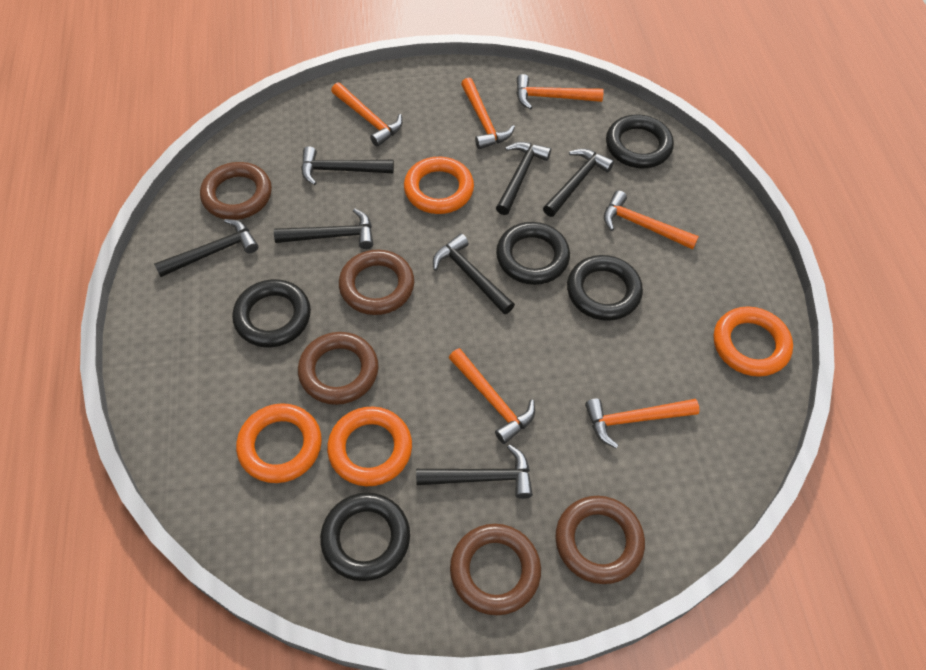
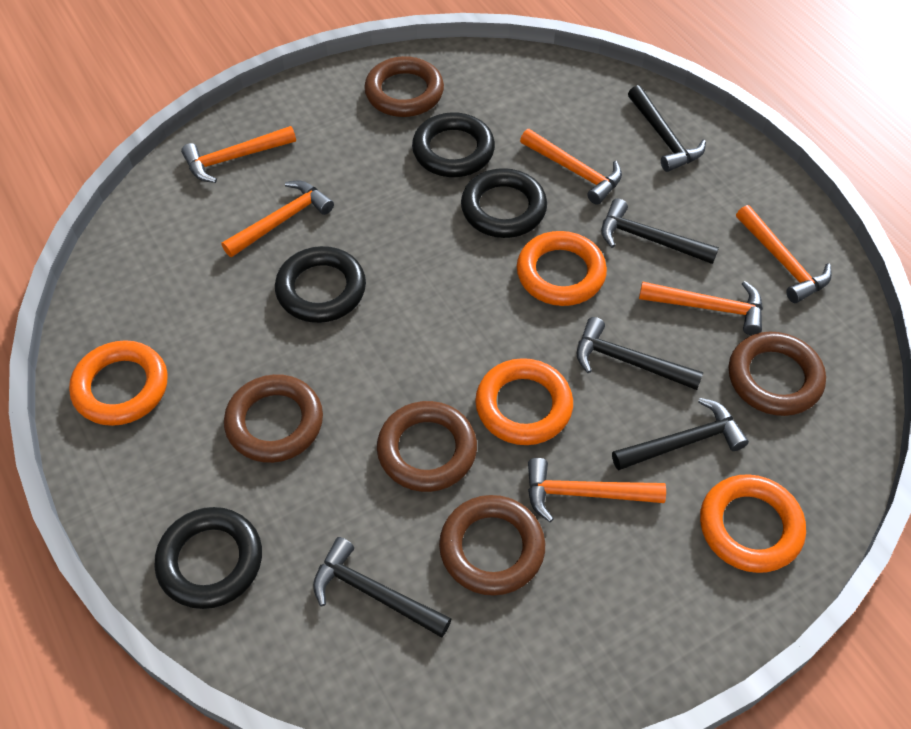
black hammer: [154,219,258,277] [274,209,373,249] [301,146,394,185] [416,445,533,499] [433,234,515,314] [496,142,551,215] [543,148,614,217] = 7 -> [313,537,452,637] [577,317,704,390] [601,199,719,264] [612,398,749,470] [628,85,706,172] = 5
black ring: [232,279,311,347] [320,493,410,581] [496,222,570,285] [567,255,643,321] [606,115,674,168] = 5 -> [154,507,262,609] [275,246,366,323] [412,112,495,177] [461,168,547,238] = 4

